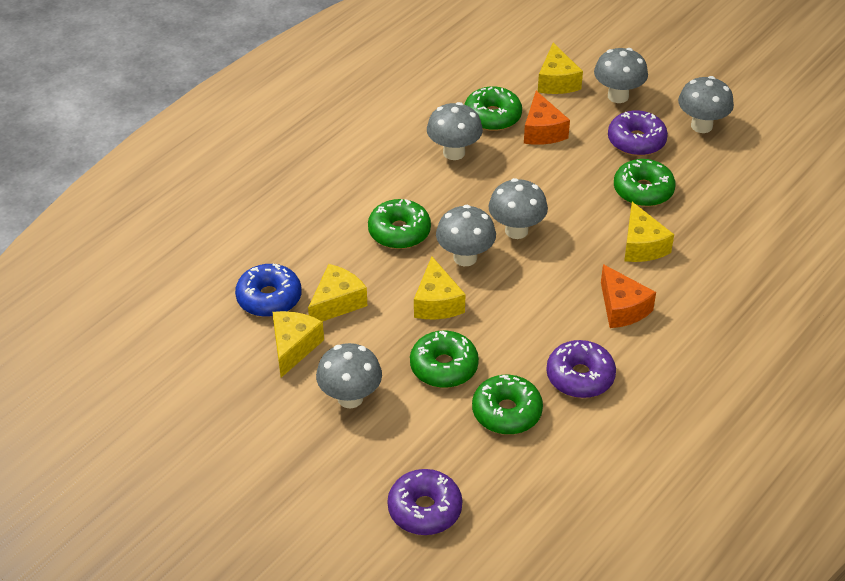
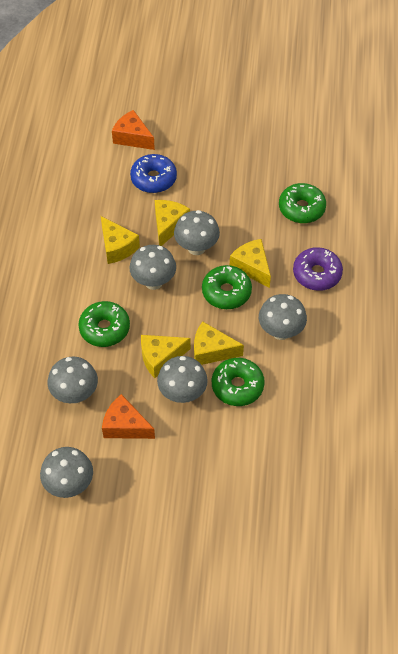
green donut: [368,199,431,249] [410,330,479,388] [464,86,522,131] [472,375,543,435] [614,159,676,207] = 5 -> [78,301,130,347] [202,265,252,309] [212,358,265,406] [279,183,326,223] = 4
purple donut: [387,469,462,535] [546,340,616,398] [608,110,668,156] = 3 -> [293,247,343,291] = 1

